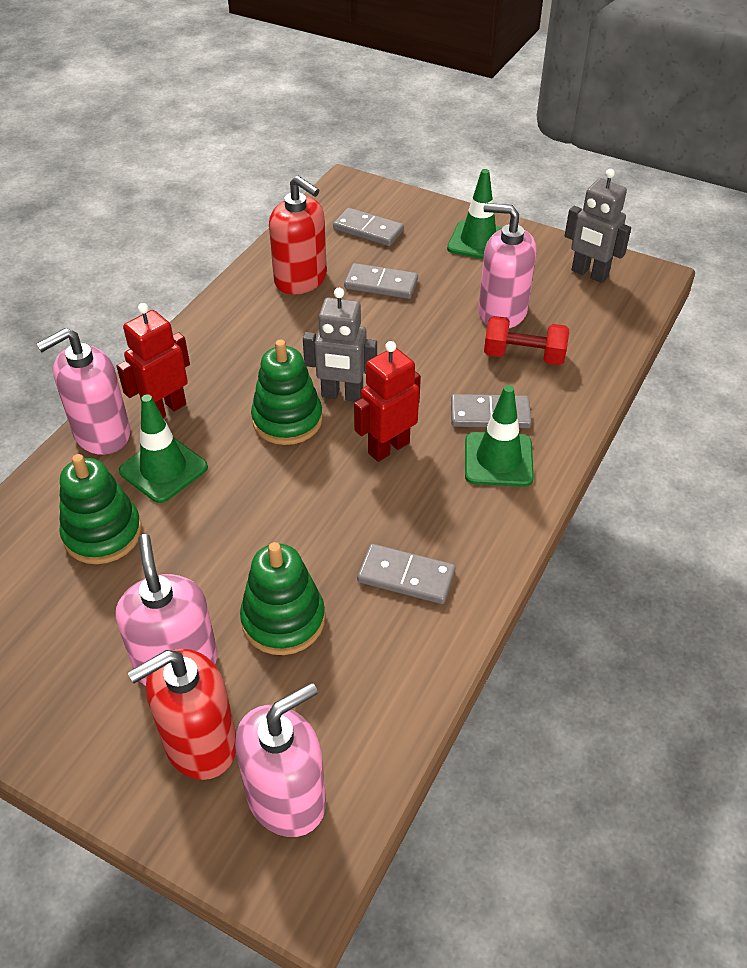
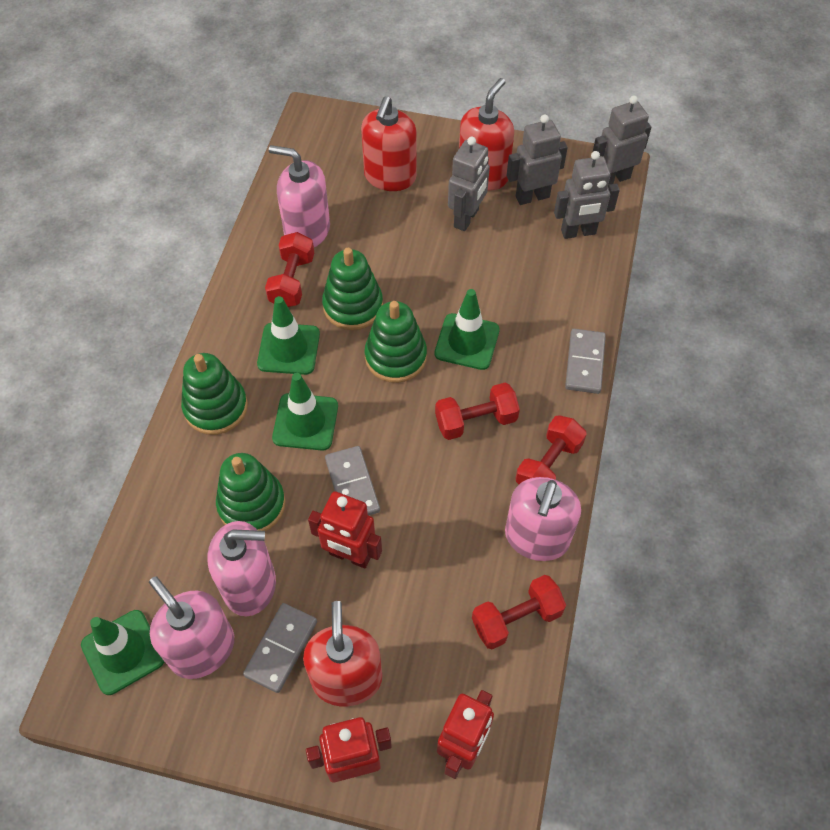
green stacking toy: [59,454,142,564] [240,542,325,655] [251,339,323,445] = 3 -> [181,353,248,435] [216,453,286,531] [322,248,383,330] [364,301,427,383] = 4
green traffic cone: [119,394,208,503] [447,169,503,259] [465,385,534,487] = 3 -> [81,610,165,695] [257,296,320,375] [272,373,338,451] [434,289,500,370] = 4
grey domino: [333,208,404,246] [344,263,418,299] [357,544,456,604] [451,394,532,428] = 4 -> [243,603,317,693] [325,446,380,515] [565,329,606,394] = 3
grey robot: [303,288,377,402] [565,169,631,283] = 2 -> [448,137,490,231] [506,114,568,205] [554,151,620,239] [591,96,652,185] = 4
red dumbbell: [484,316,569,365] = 1 -> [265,232,314,307] [435,383,520,440] [472,575,566,649] [516,415,587,484] = 4
red robot: [116,303,190,418] [354,341,421,462] = 2 -> [306,717,392,783] [308,491,382,569] [437,690,494,779] = 3
red soap dispenser: [128,649,236,780] [269,176,327,294] = 2 -> [303,601,382,707] [361,96,417,191] [459,78,514,191] = 3

